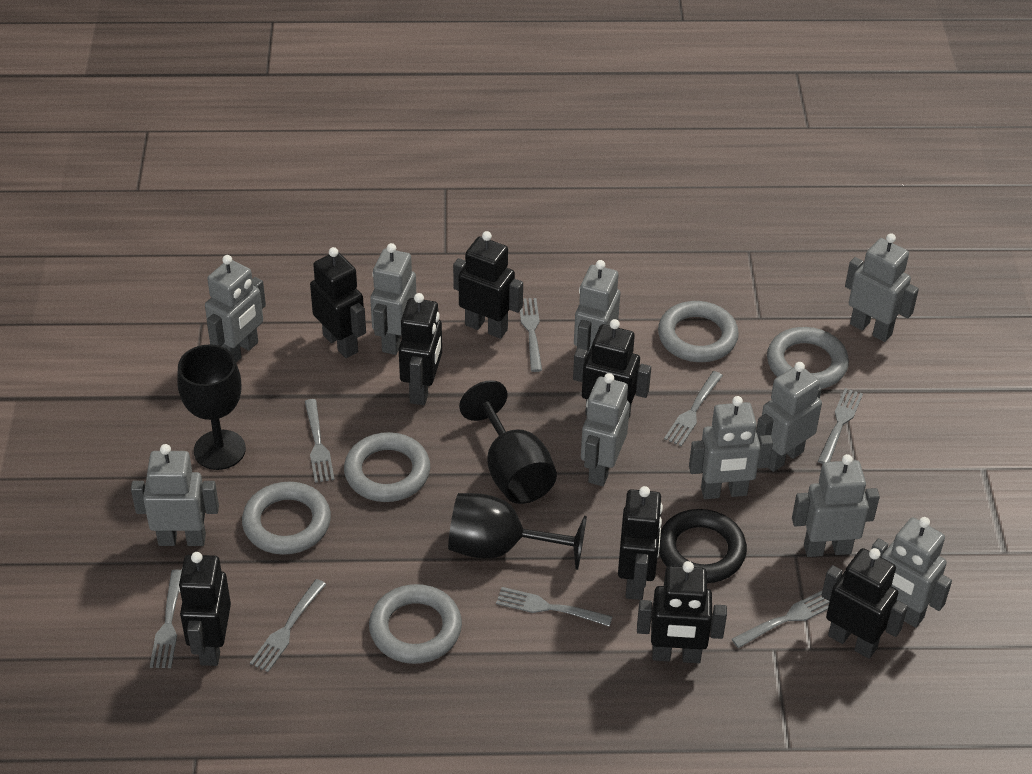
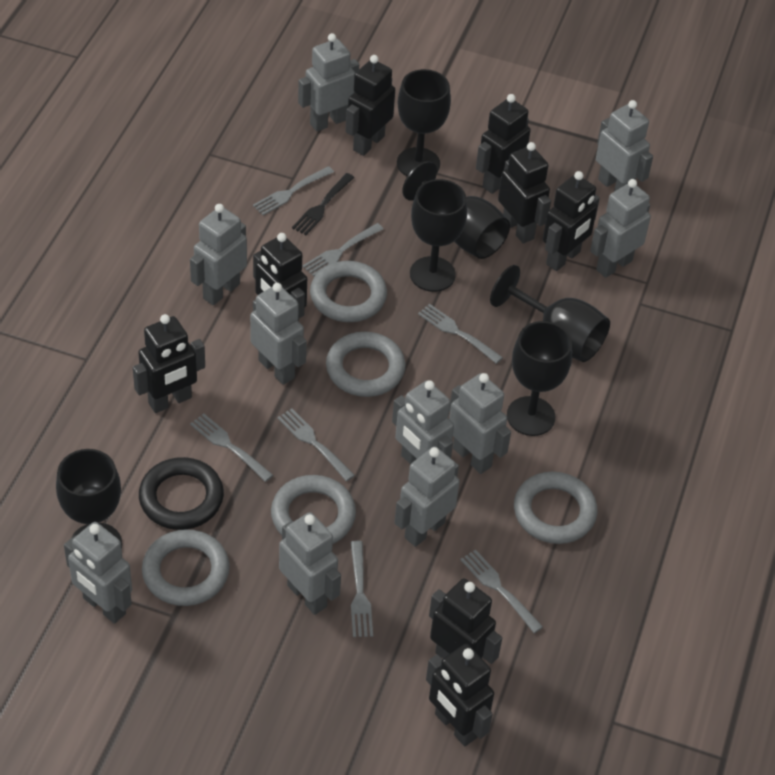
black fork: none = 0 -> [292,173,355,235] = 1
black goblet: [177,344,246,470] [448,493,587,570] [459,380,557,504] = 3 -> [56,449,122,549] [397,69,451,176] [402,161,510,259] [410,179,467,292] [490,265,610,362] [507,321,572,436] = 6
grey fork: [150,570,181,668] [250,579,326,672] [305,399,335,483] [496,587,613,627] [520,298,542,372] [664,371,723,446] [732,591,830,648] [818,388,863,464] = 8 -> [190,413,273,482] [253,166,334,215] [277,408,355,481] [302,223,383,277] [351,541,373,637] [418,304,503,364] [460,549,543,633] = 7

